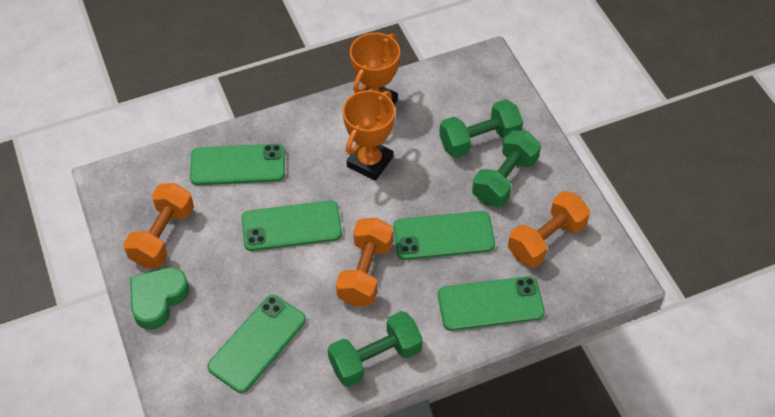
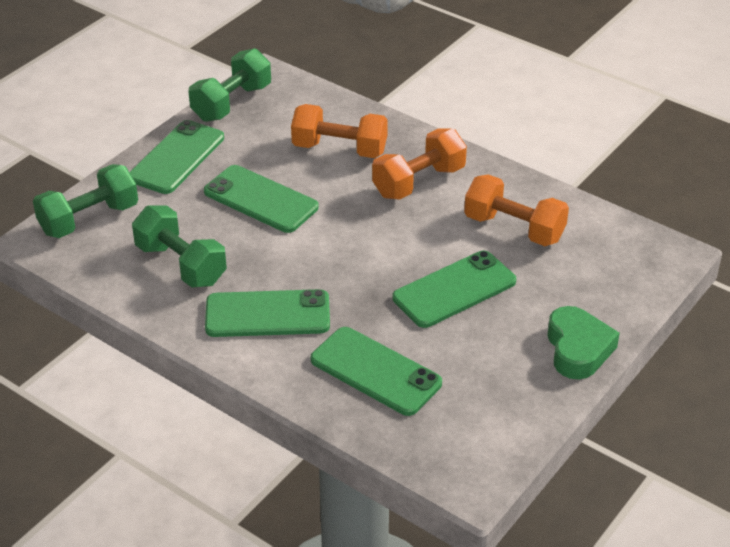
orange trophy: [343,90,395,181] [350,33,400,105] = 2 -> none = 0

